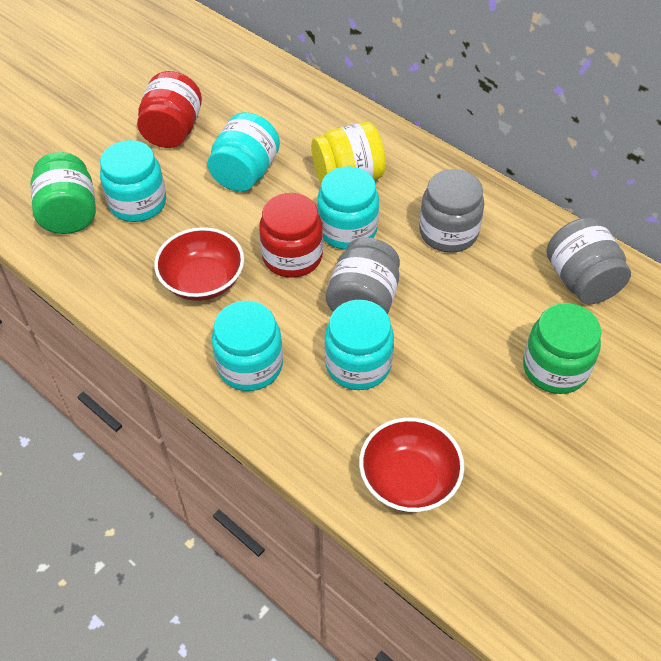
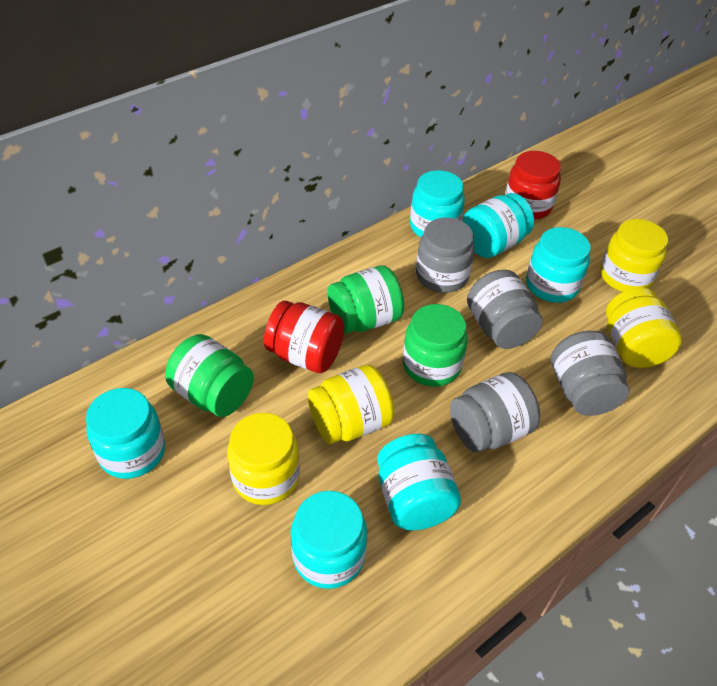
green jar: [30,152,96,234] [523,303,601,394] = 2 -> [165,334,254,417] [328,265,404,333] [403,304,468,387] = 3
grey jar: [326,237,400,314] [419,169,484,253] [546,217,631,304] = 3 -> [416,218,475,293] [450,372,540,453] [467,270,542,349] [551,331,630,416] = 4
red bowl: [154,227,244,301] [359,417,464,512] = 2 -> none = 0
turquoise jar: [100,140,166,222] [207,112,280,192] [212,301,283,391] [317,166,379,250] [324,300,394,390] = 5 -> [86,388,165,479] [291,491,367,589] [377,434,461,530] [410,170,465,237] [462,193,534,258] [526,227,591,303] = 6
yellow jar: [311,122,386,183] = 1 -> [227,413,300,505] [308,365,394,444] [600,219,668,292] [606,288,682,368] = 4

